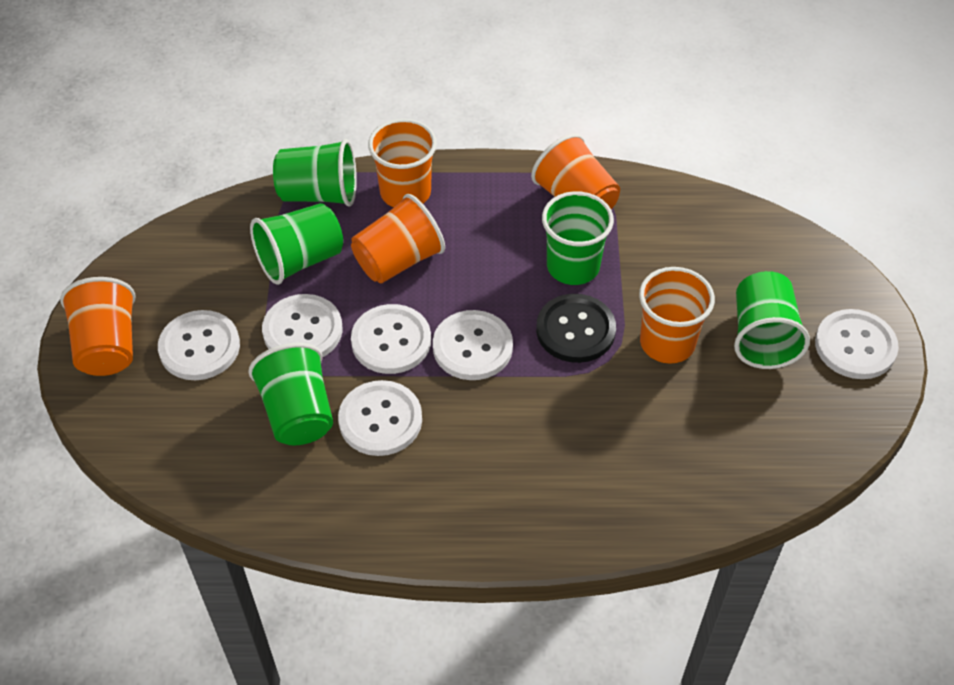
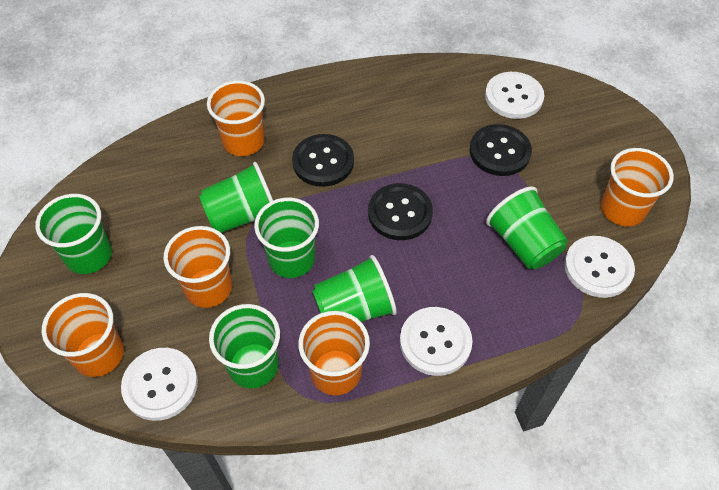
black button: [536,294,616,363] = 1 -> [292,134,354,187] [368,183,433,240] [469,124,532,176] = 3
green cup: [248,343,333,445] [250,203,343,285] [273,139,357,207] [542,191,614,285] [734,271,810,369] = 5 -> [35,194,112,274] [199,162,273,233] [209,304,280,388] [254,198,319,278] [312,255,397,322] [486,187,568,269] = 6
white button: [158,310,240,380] [262,294,343,357] [338,380,422,456] [351,304,431,374] [433,310,513,380] [815,309,899,379] = 6 -> [121,348,198,421] [400,307,473,376] [485,72,544,119] [564,236,635,298] = 4

